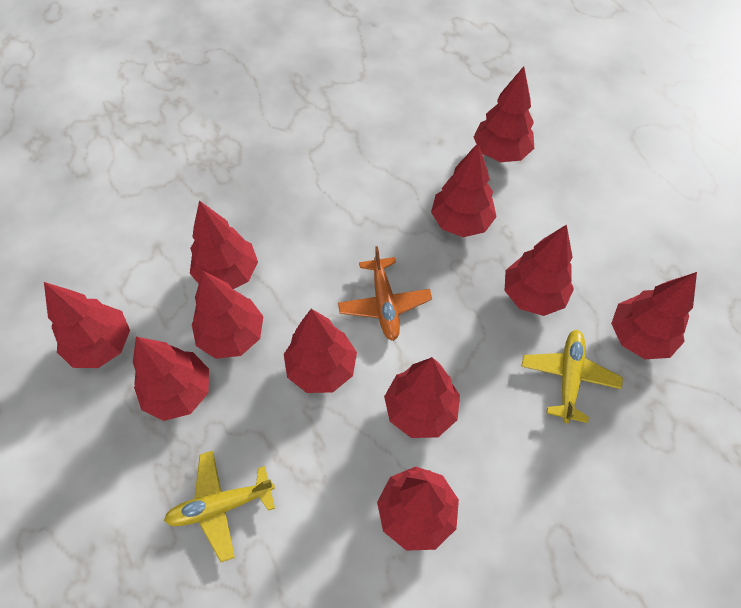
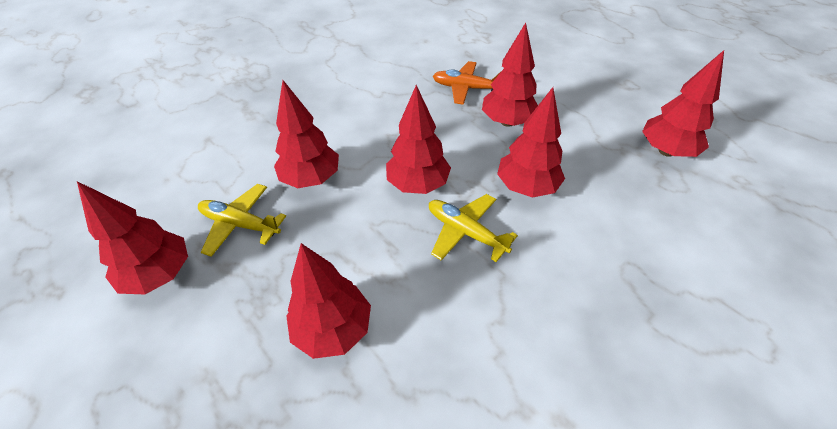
red tree: [44,282,130,368] [133,337,209,421] [190,200,258,289] [192,271,263,359] [284,309,357,393] [377,467,459,551] [384,357,460,438] [431,142,497,237] [474,66,534,162] [505,224,574,316] [611,272,697,359] = 11 -> [77,181,188,294] [274,80,339,188] [286,243,371,359] [386,85,451,194] [482,23,538,127] [497,87,565,198] [642,50,724,157] = 7

